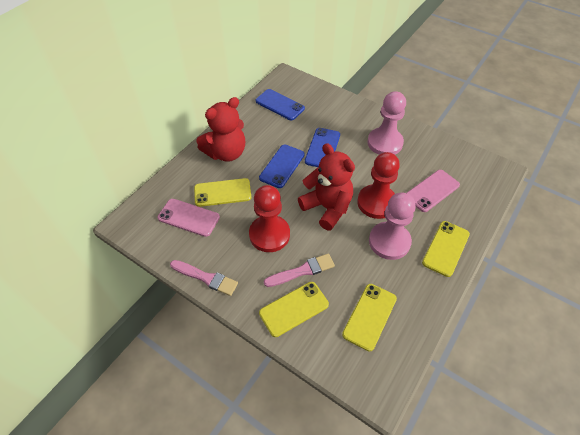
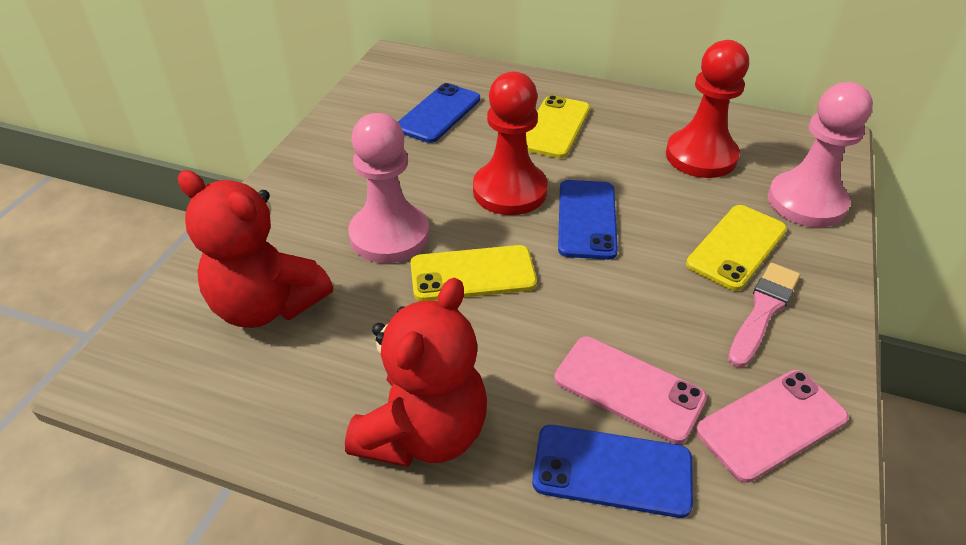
pink brush: [170,260,238,296] [264,254,335,287] = 2 -> [728,263,800,368] = 1
yellow phone: [194,178,251,207] [259,282,329,337] [342,284,397,351] [422,221,470,277] = 4 -> [410,245,537,301] [526,95,590,158] [686,205,787,291] = 3

